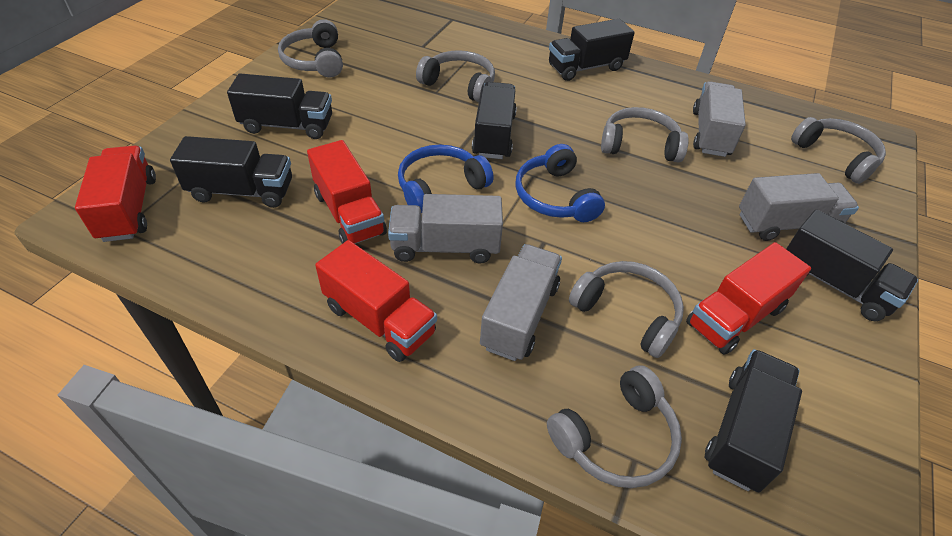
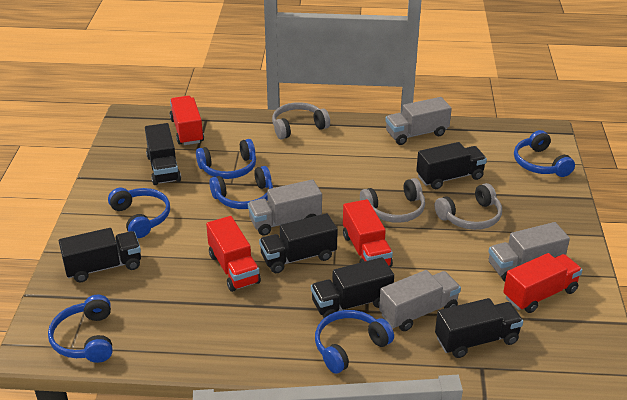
blue headphones: [398,145,493,213] [515,144,605,222] = 2 -> [48,295,113,363] [108,188,170,238] [196,139,256,179] [209,166,273,209] [315,310,394,374] [514,130,575,177] = 6
grey headphones: [278,19,343,78] [416,50,495,102] [547,366,682,488] [569,261,684,358] [601,107,689,162] [791,117,886,184] = 6 -> [272,102,330,140] [360,178,425,223] [435,183,502,230] = 3

